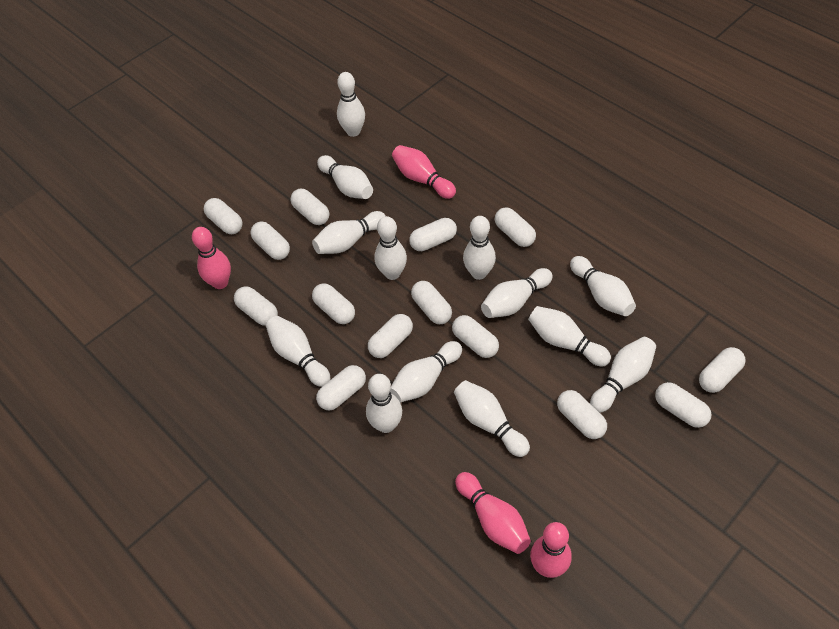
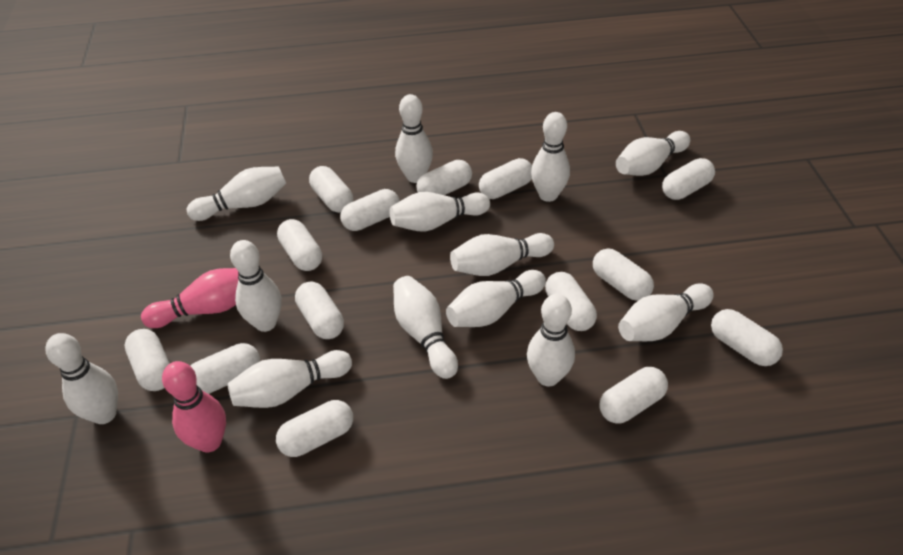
pink bowling pin: [192,227,231,289] [392,145,456,199] [455,472,531,554] [530,522,572,578] = 4 -> [141,268,239,328] [162,361,226,452] = 2

